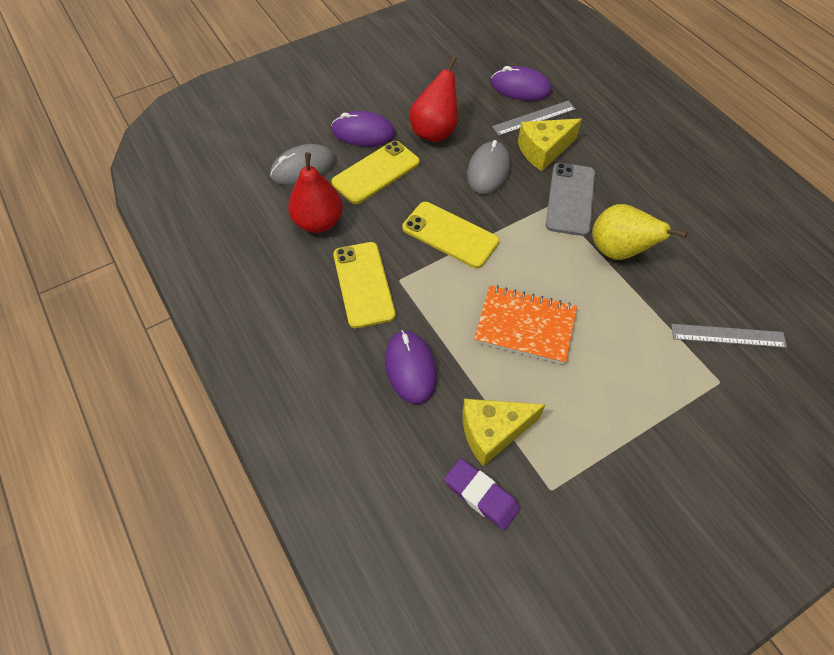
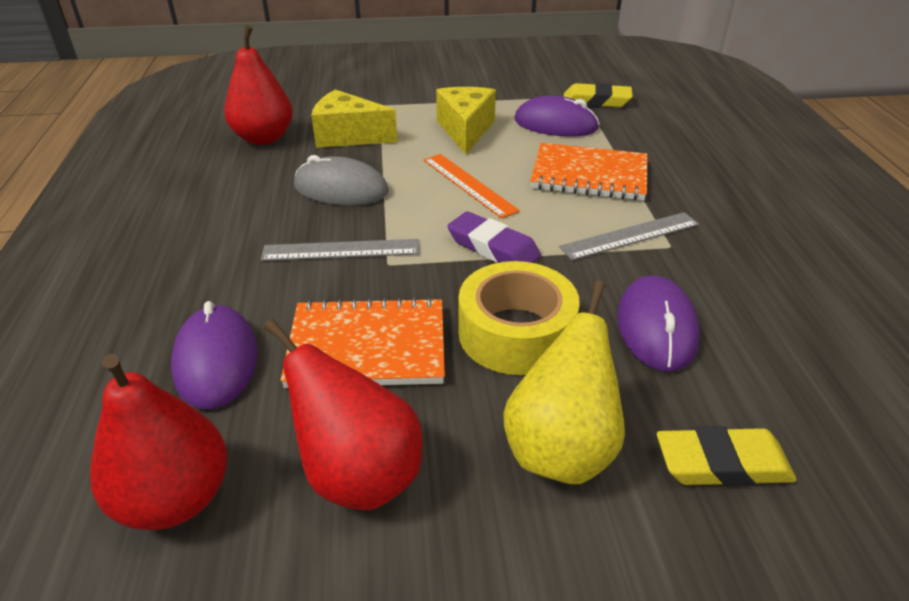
grey mouse: [270,144,335,185] [467,140,510,194] = 2 -> [294,155,389,206] = 1
grey phone: [546,163,595,236] = 1 -> none = 0
orange notebook: [474,285,577,364] = 1 -> [280,297,445,388] [530,143,647,201] = 2
orange ruler: none = 0 -> [423,154,520,219] = 1
red pear: [288,152,343,233] [410,56,458,142] = 2 -> [90,354,227,530] [224,25,293,145] [264,319,423,510] = 3
yellow eraser: none = 0 -> [563,83,633,107] [657,426,797,487] = 2
yellow phone: [331,141,420,204] [333,242,396,328] [402,202,499,268] = 3 -> none = 0
yellow tape: none = 0 -> [458,261,580,375] = 1

